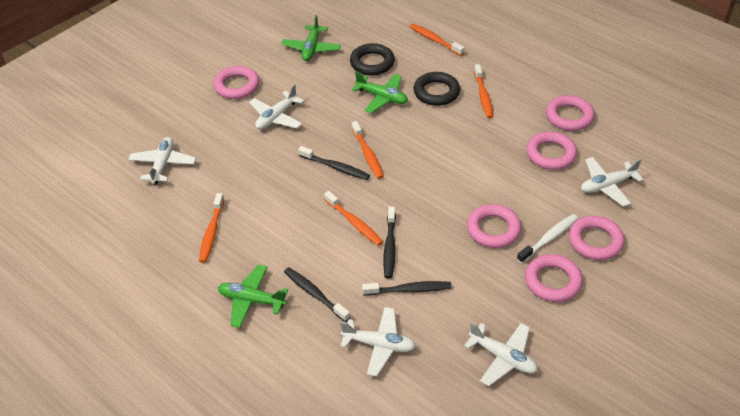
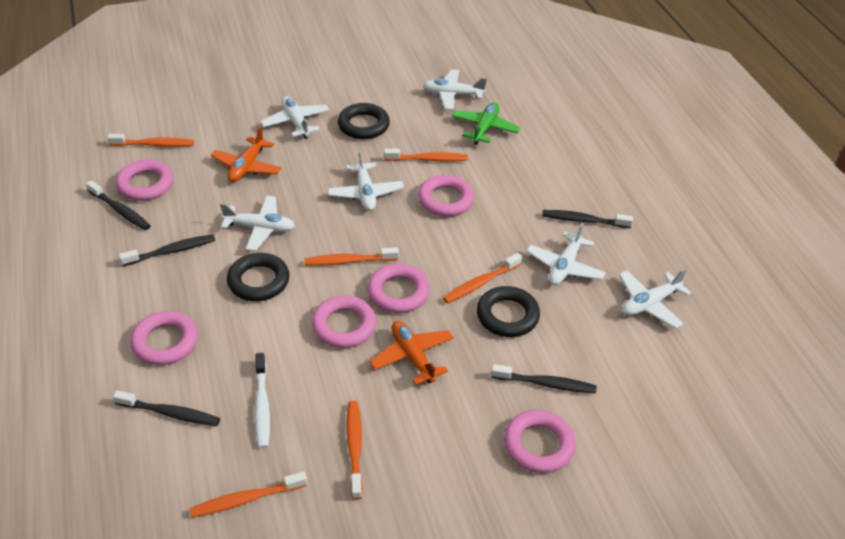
black ring: [350,43,395,75] [414,72,460,106] = 2 -> [227,253,289,301] [338,103,390,139] [477,286,540,337] = 3
black toothbrush: [284,267,350,322] [298,146,370,180] [362,281,452,296] [384,206,396,279] = 4 -> [86,180,151,230] [113,390,220,426] [119,235,215,266] [491,364,597,393] [542,210,633,228] = 5
green plane: [218,265,288,328] [281,15,341,61] [352,71,408,113] = 3 -> [452,102,521,145] = 1
orange plane: none = 0 -> [211,126,281,182] [370,321,454,385] = 2
orange toothbrush: [199,193,224,263] [324,191,383,246] [352,121,384,179] [410,24,464,56] [474,64,493,118] = 5 -> [107,134,194,147] [189,471,307,517] [304,247,399,266] [346,401,363,500] [384,149,468,161] [443,253,522,303] = 6
white plane: [128,137,196,185] [249,84,304,129] [340,307,416,376] [464,322,538,386] [581,157,644,207] = 5 -> [220,196,295,251] [260,96,329,139] [327,150,404,211] [423,69,487,110] [526,223,606,285] [619,268,691,329] = 6

